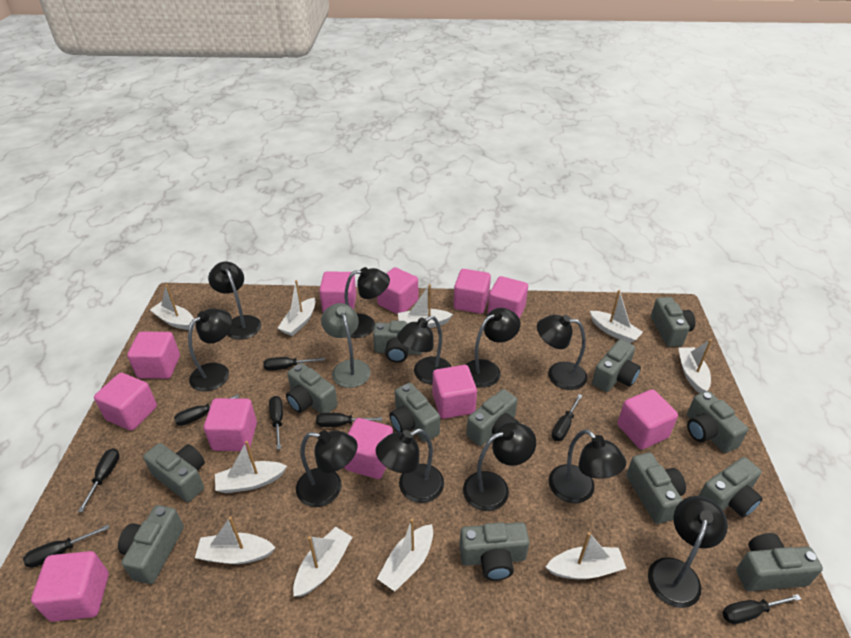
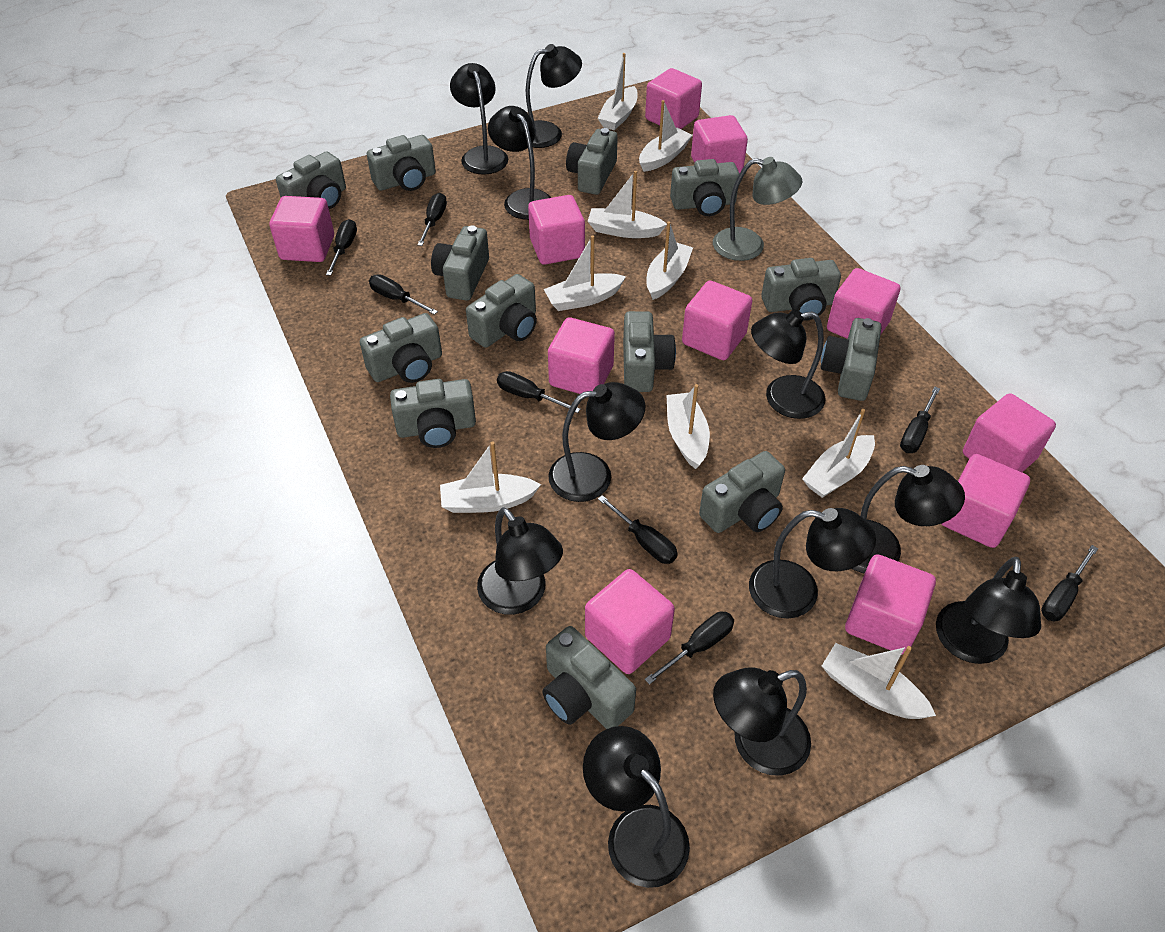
white boat: [150,284,195,330] [195,516,276,564] [215,441,287,493] [278,280,315,336] [293,527,352,597] [377,519,433,591] [398,284,453,328] [546,532,626,579] [590,290,643,343] [678,339,712,394] = 10 -> [440,442,541,513] [544,236,626,311] [587,171,667,238] [598,53,638,130] [639,100,693,172] [646,221,693,300] [666,384,710,469] [802,409,875,498] [822,643,936,719] = 9

